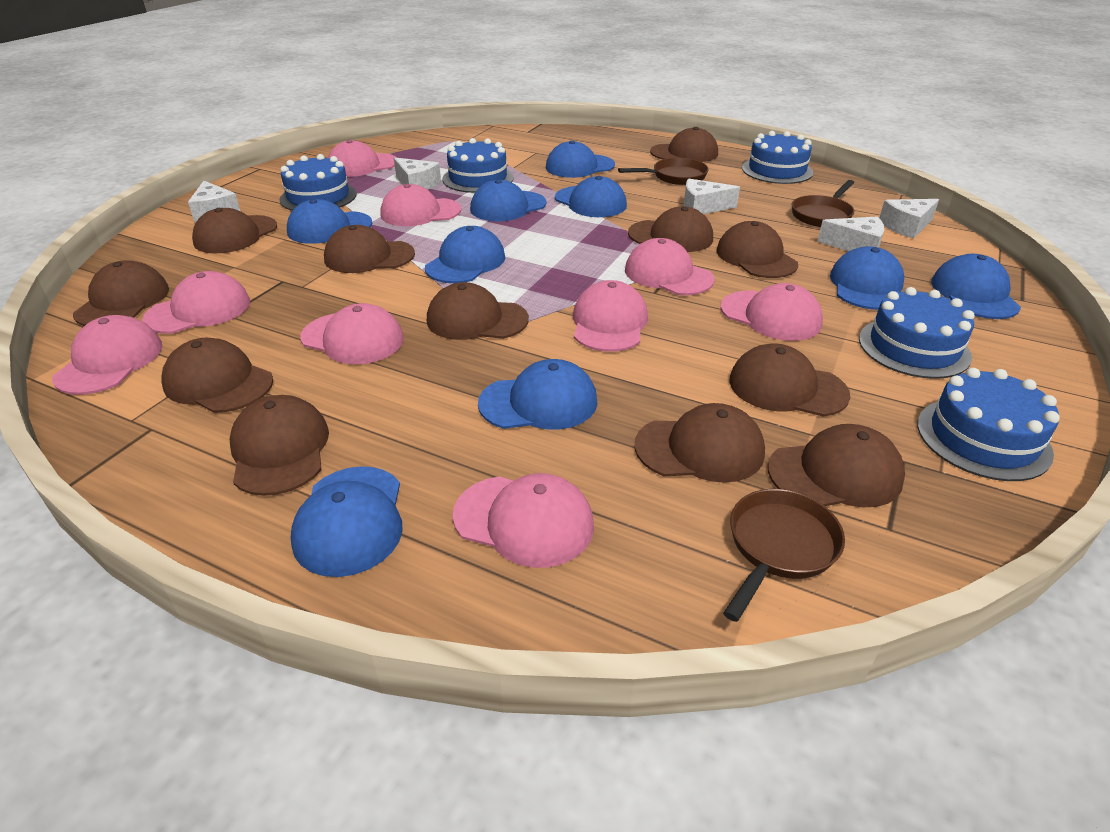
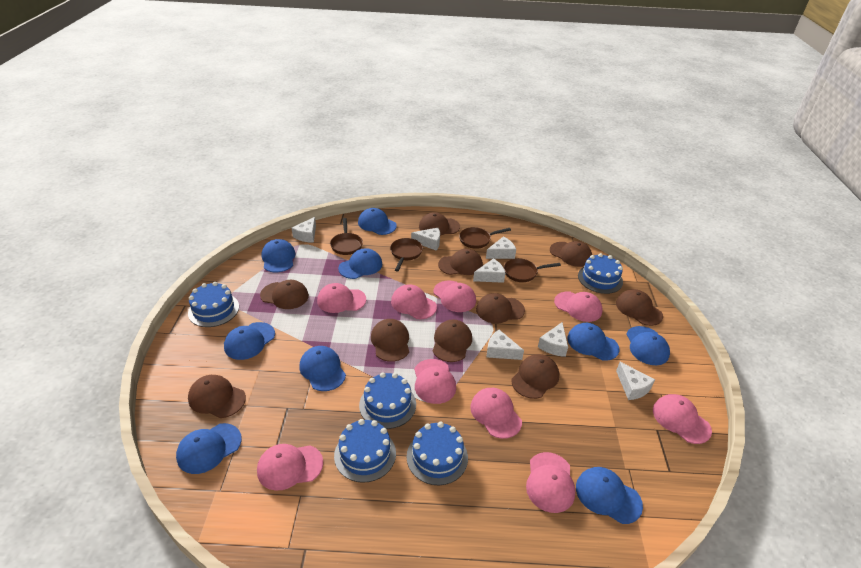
brown cap: [73,260,169,326] [161,338,273,413] [192,208,277,253] [230,395,329,496] [324,225,415,273] [427,282,529,340] [628,207,713,252] [634,403,765,483] [650,127,718,162] [717,221,798,278] [729,344,850,417] [768,424,905,507] = 12 -> [188,375,246,418] [260,280,309,309] [371,319,409,362] [419,212,460,236] [433,320,472,362] [438,249,483,275] [476,293,525,323] [511,354,559,399] [550,241,592,267] [616,289,663,326] = 10
brown pan: [618,158,709,185] [723,489,845,622] [792,180,854,227] = 3 -> [330,218,363,255] [390,238,423,272] [459,227,511,249] [504,258,561,282] = 4
white cheese: [188,181,240,223] [394,157,441,190] [684,179,740,214] [817,216,885,251] [879,199,939,239] = 5 -> [292,217,316,243] [411,228,440,251] [473,258,505,283] [486,236,516,259] [486,330,524,360] [538,322,568,357] [616,362,655,400] = 7

